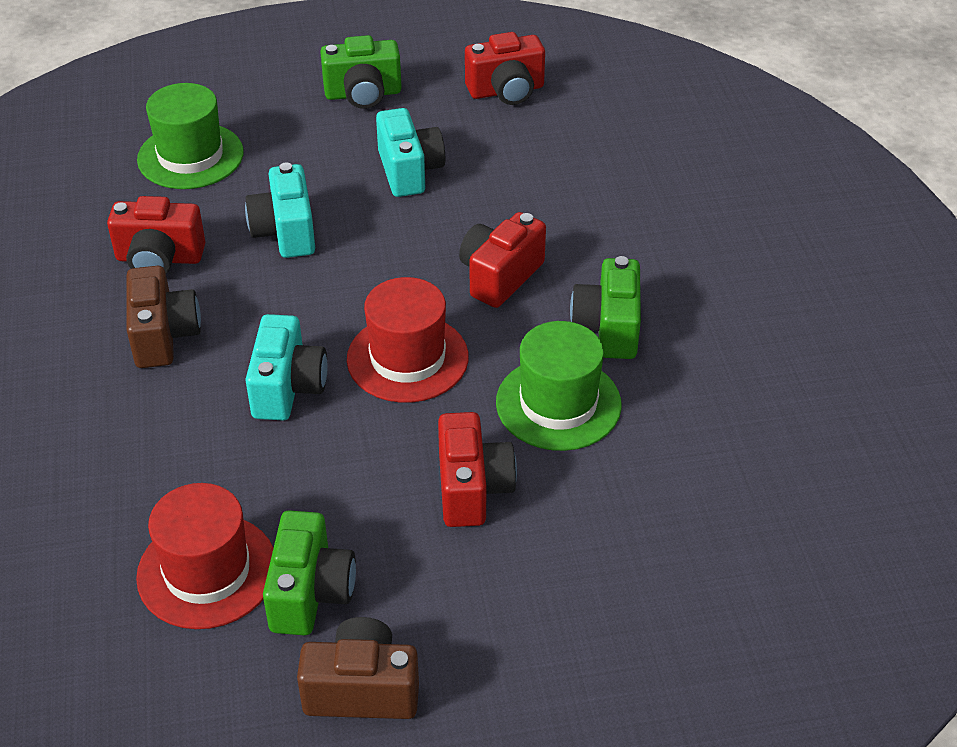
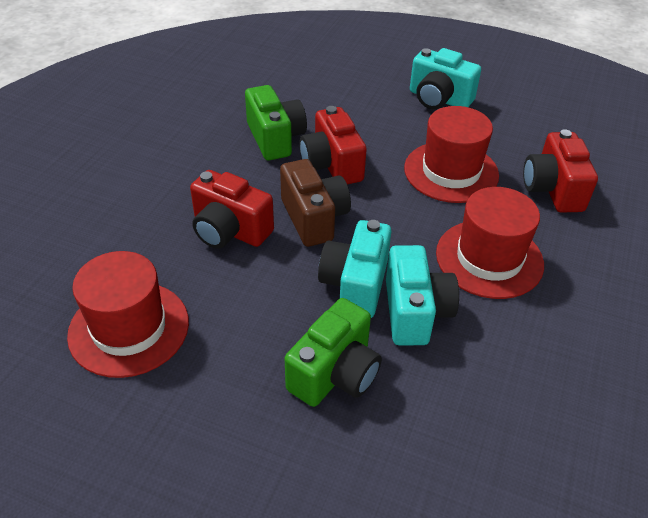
brown camera: [127,266,201,368] [297,617,419,719] = 2 -> [280,159,351,247] = 1
green camera: [263,510,356,636] [320,35,402,109] [570,256,641,359] = 3 -> [245,85,307,160] [285,298,382,407] = 2
green hat: [137,83,244,189] [496,321,622,451] = 2 -> none = 0
red camera: [107,196,205,274] [438,412,517,527] [459,212,546,308] [465,32,545,105] = 4 -> [190,170,274,249] [299,106,367,185] [523,129,598,213] = 3
red hat: [136,483,273,629] [347,277,469,403] = 2 -> [67,251,189,378] [404,106,499,203] [436,187,544,299] = 3

